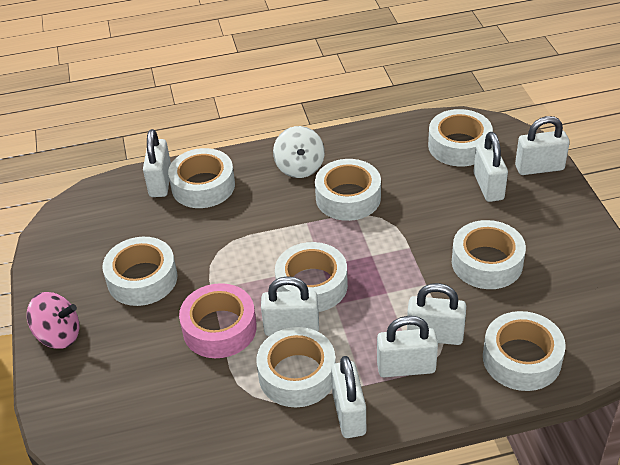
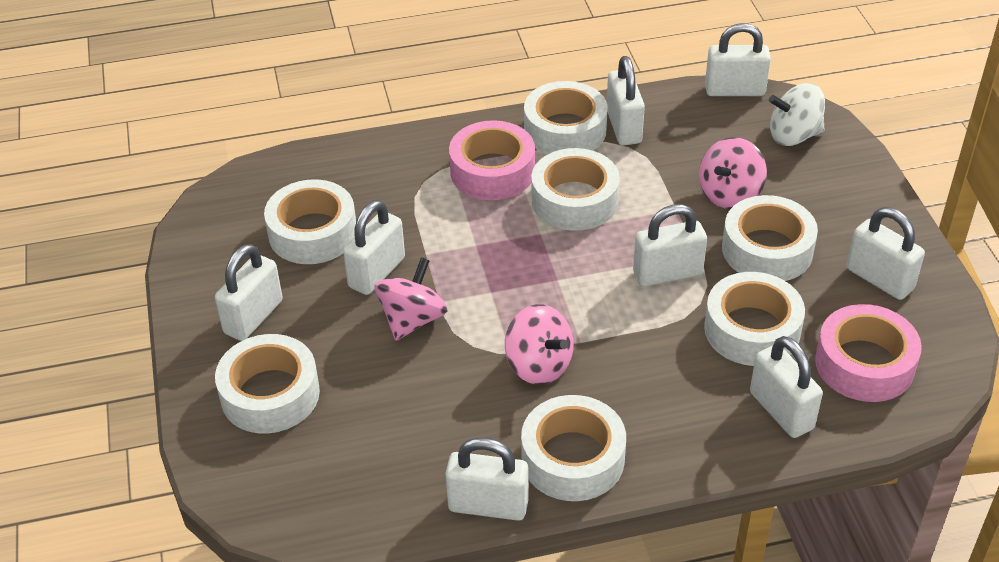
pink spinning top: [27,292,79,349] = 1 -> [374,257,448,341] [505,304,573,385] [699,137,767,209] = 3
pink tape: [179,283,257,358] = 1 -> [449,120,535,200] [815,304,922,402] = 2
white padlock: [143,129,171,197] [261,276,319,336] [331,356,366,438] [377,316,438,377] [407,283,466,345] [473,132,508,202] [515,116,570,175] = 7 -> [215,244,283,341] [343,200,405,295] [445,438,529,521] [607,56,645,145] [633,204,707,286] [705,23,771,96] [750,336,823,438] [847,207,925,300] = 8
white tape: [102,237,177,306] [168,148,235,208] [256,327,336,407] [275,242,348,312] [315,159,381,221] [428,109,493,166] [452,220,526,289] [483,311,566,391] = 8 -> [215,334,320,434] [264,179,356,264] [521,395,626,501] [524,81,608,155] [531,148,620,231] [704,272,805,366] [722,195,818,281] = 7

